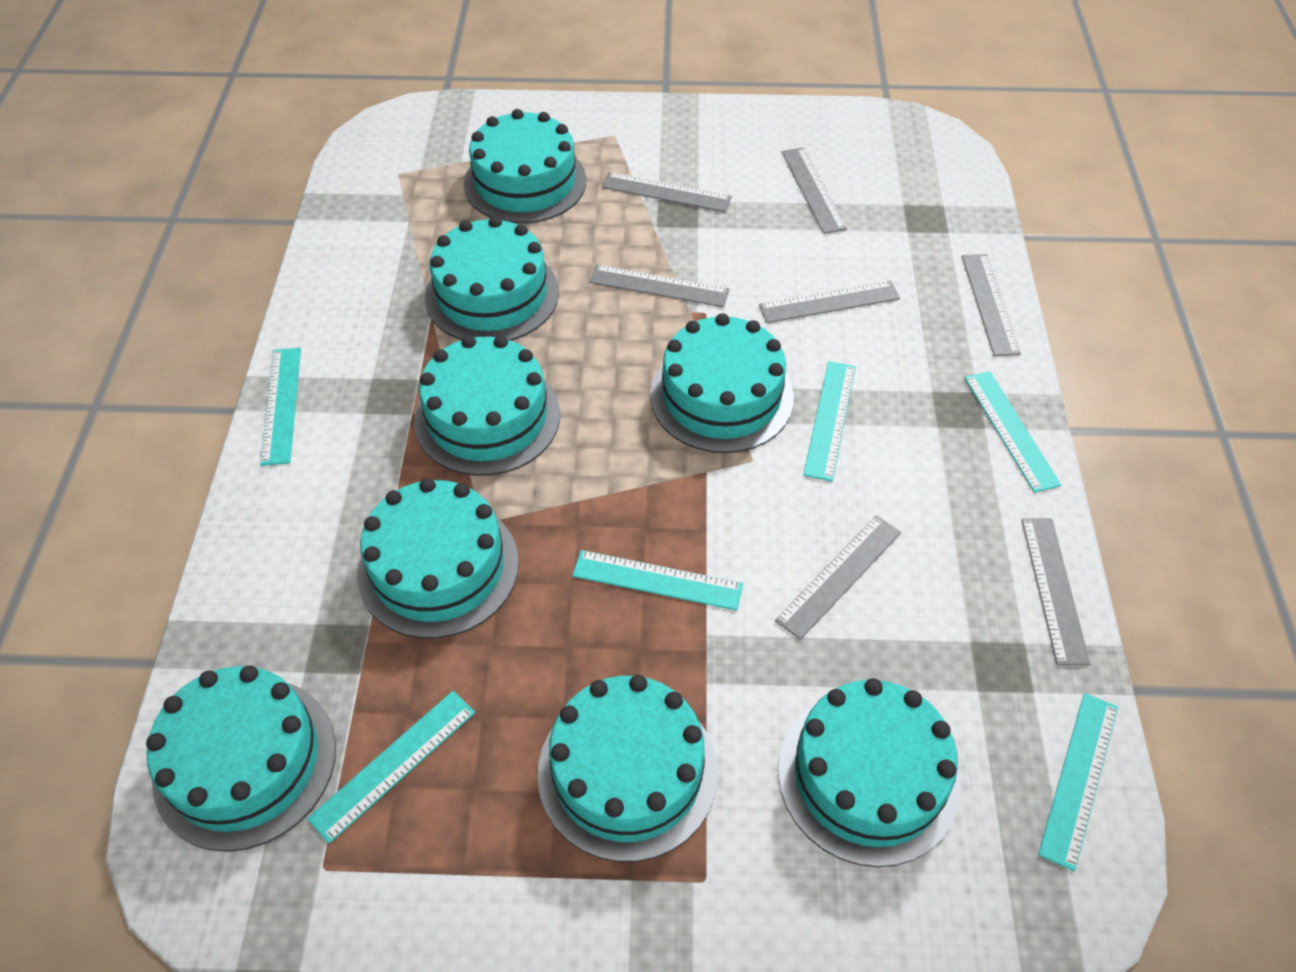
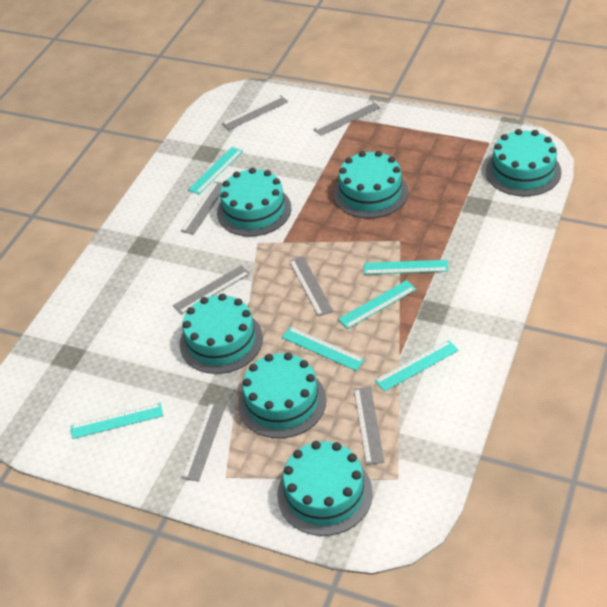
turquoise cake: [146,665,336,852] [357,478,519,639] [414,335,560,476] [425,216,559,341] [464,109,586,223] [537,675,718,862] [650,313,794,453] [778,678,960,867] = 8 -> [180,294,263,374] [217,168,291,237] [238,352,326,438] [278,441,373,536] [334,151,408,218] [486,129,561,196] = 6

